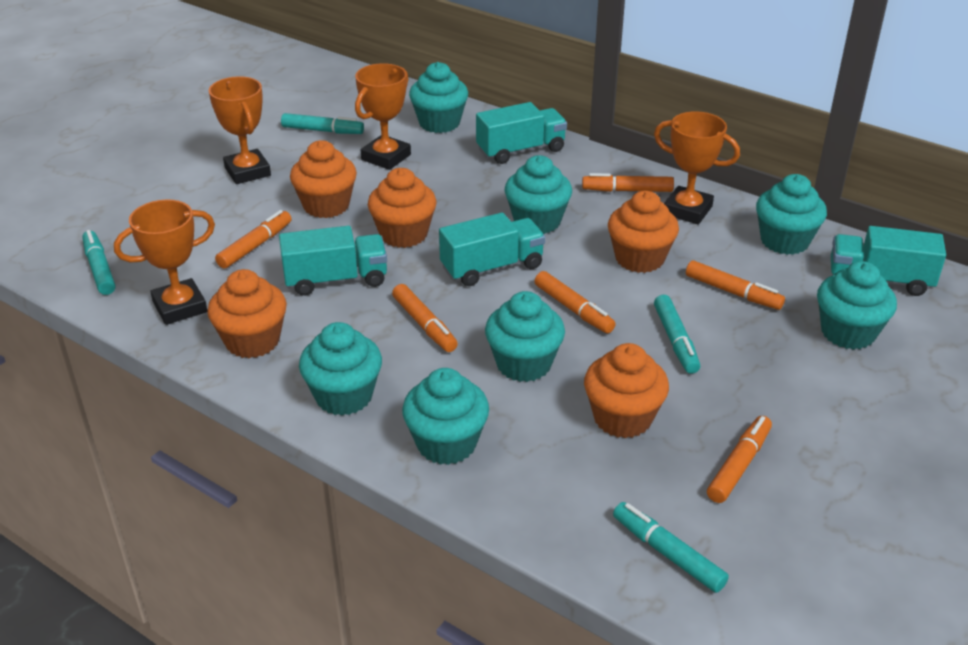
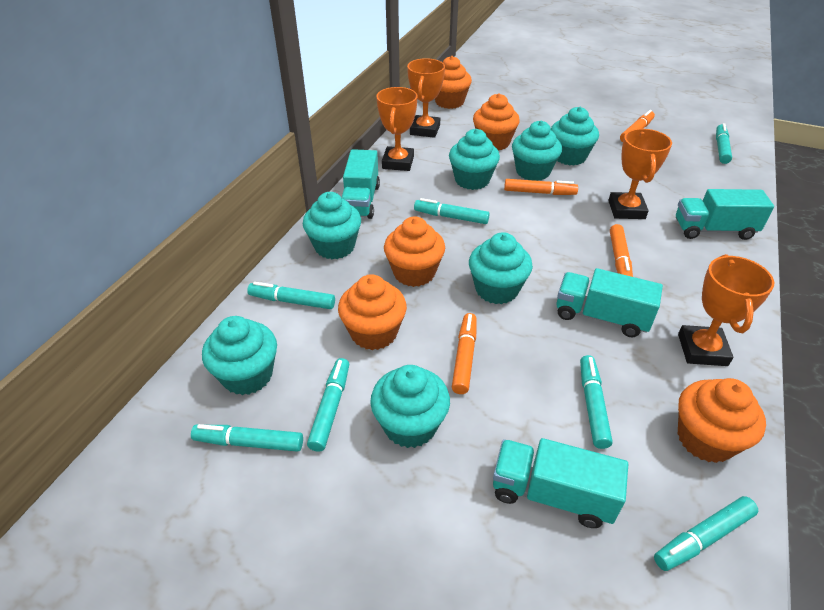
orange marker: [215,210,292,269] [392,284,458,352] [535,271,616,333] [582,173,674,192] [686,260,785,310] [707,416,772,503] = 6 -> [452,313,477,394] [504,179,578,195] [610,224,633,277] [620,110,655,142] = 4
turquoise marker: [82,230,115,295] [281,113,364,134] [613,502,729,593] [654,295,700,374] = 4 -> [191,424,303,452] [247,282,335,309] [307,358,349,452] [414,198,490,224] [580,355,613,449] [654,496,758,571] [716,123,732,164] = 7

